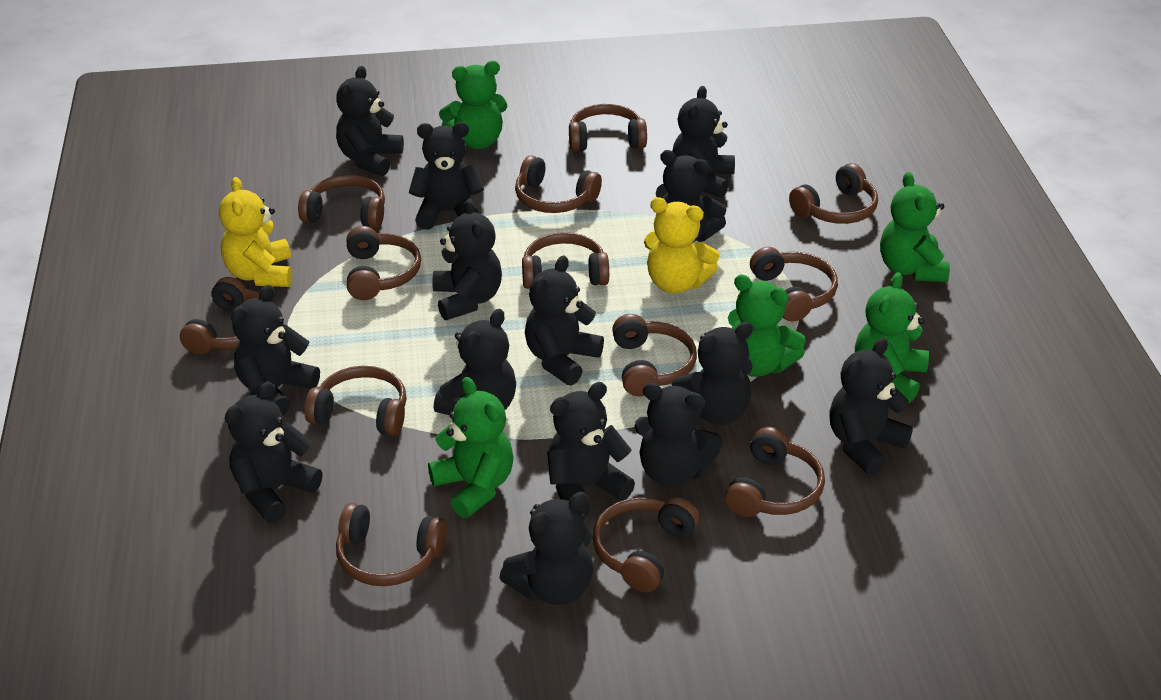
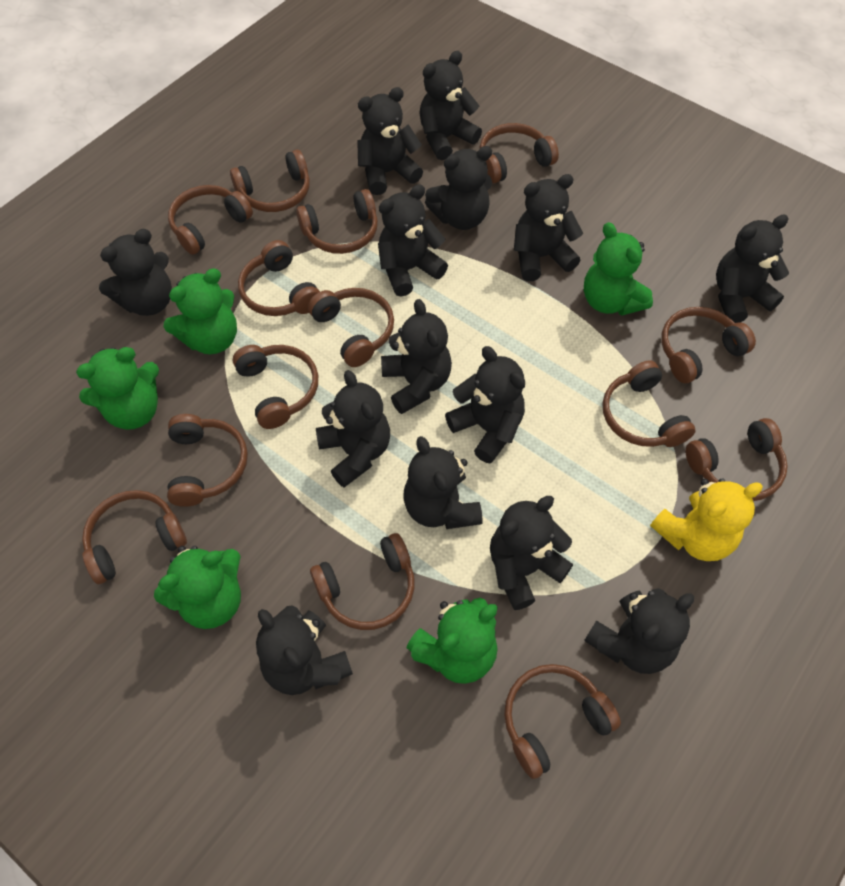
brown headphones: [180,277,259,355] [298,175,385,229] [304,366,406,436] [336,503,447,586] [347,226,421,300] [515,155,602,213] [522,232,609,289] [569,104,647,152] [592,497,700,593] [612,314,697,396] [725,427,825,517] [750,247,838,322] [789,163,878,224] = 13 -> [82,490,187,584] [167,414,248,507] [168,185,253,255] [230,150,310,212] [233,345,318,429] [238,240,320,316] [296,189,378,254] [308,288,394,367] [310,533,415,630] [479,123,559,183] [504,664,621,779] [602,360,696,447] [661,307,756,383] [686,418,788,501] = 14
yellow teddy bear: [219,177,292,287] [644,197,720,294] = 2 -> [650,478,763,561] = 1

